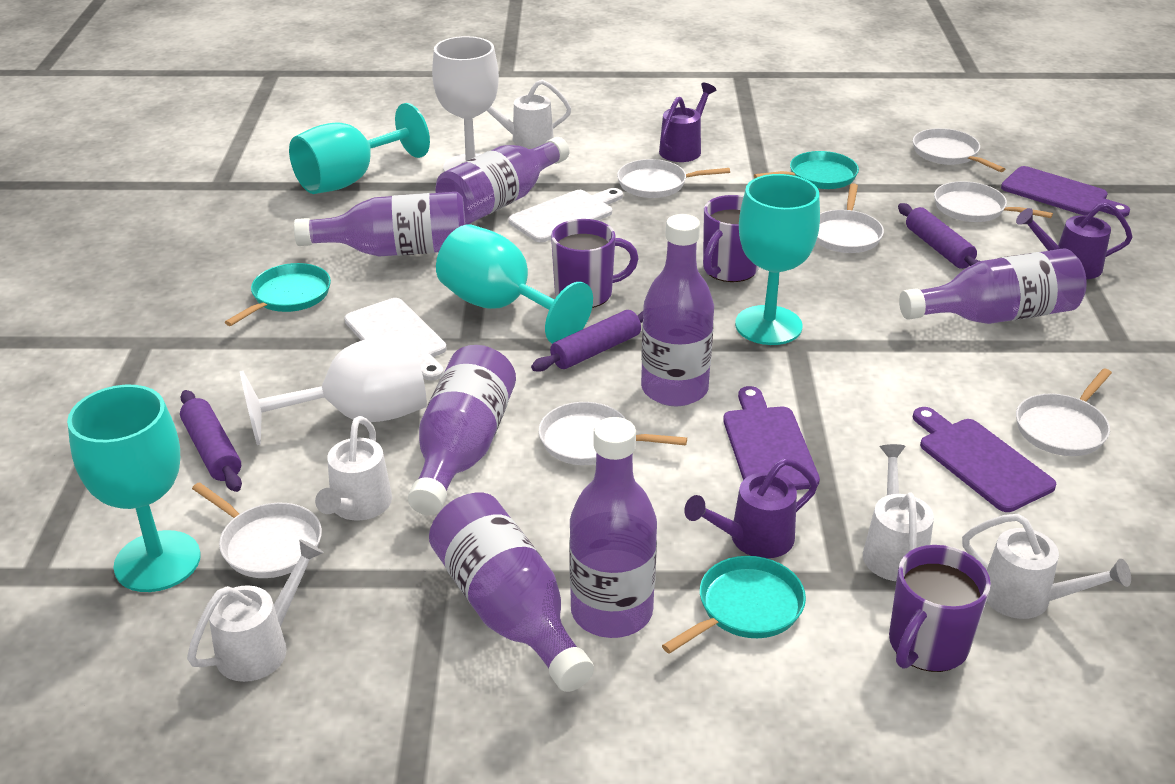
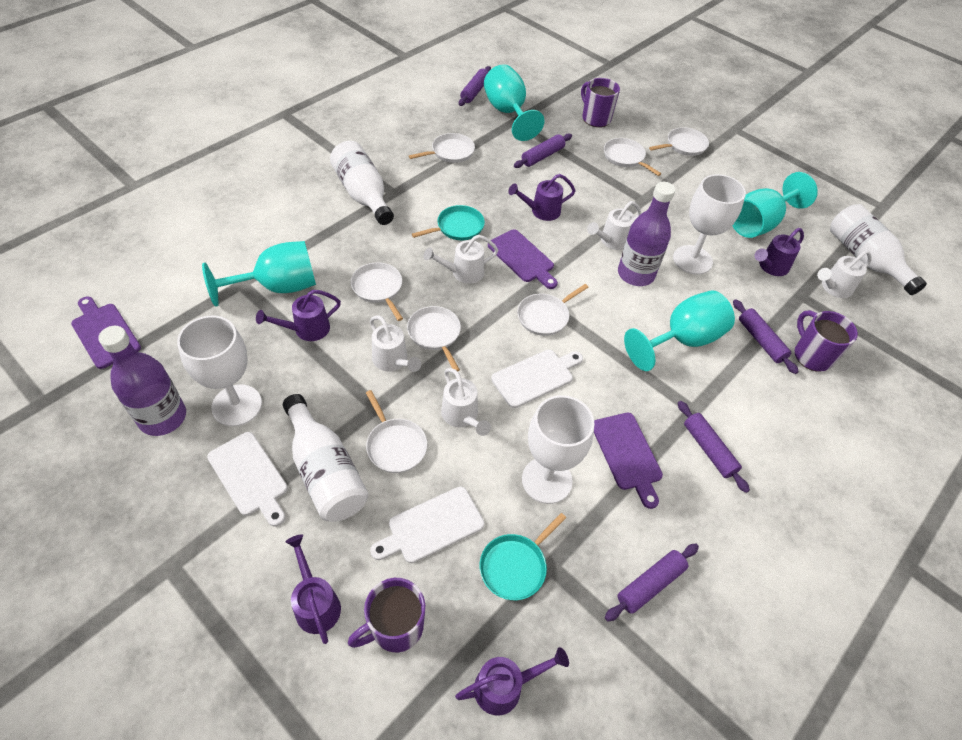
purple bottle: [294,192,466,257] [408,345,516,515] [429,492,594,692] [436,137,569,225] [569,417,657,638] [641,214,714,406] [899,248,1087,324] = 7 -> [98,326,186,436] [618,182,675,286] = 2
purple rolling pin: [180,390,242,492] [531,310,643,372] [898,203,980,269] = 3 -> [459,66,491,106] [514,133,572,168] [605,543,699,621] [678,401,750,493] [733,299,799,374] = 5
purple watering can: [659,83,716,162] [684,458,818,559] [1016,202,1133,279] = 3 -> [256,290,341,341] [285,535,341,644] [455,647,569,716] [508,174,576,221] [755,228,804,276] = 5
turquoise pan: [225,263,331,326] [662,556,806,654] [754,151,859,189] = 3 -> [412,205,485,240] [480,513,566,600] = 2
white bottle: none = 0 -> [283,394,368,522] [330,141,394,225] [830,204,927,295] = 3
white cutting board: [344,298,447,380] [508,188,623,242] = 2 -> [207,432,288,526] [370,487,484,563] [491,350,583,408] = 3
white goblet: [240,334,427,445] [432,36,499,172] = 2 -> [177,316,262,426] [522,395,594,504] [673,174,746,275] = 3

